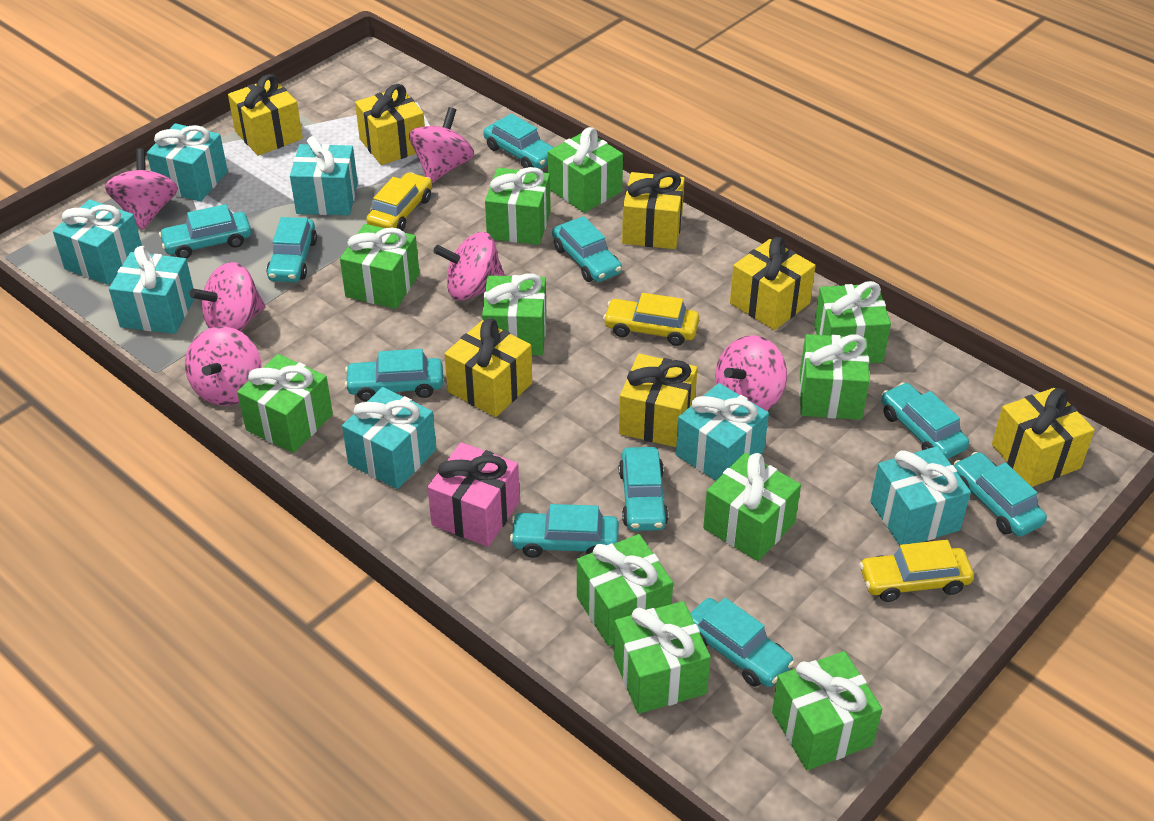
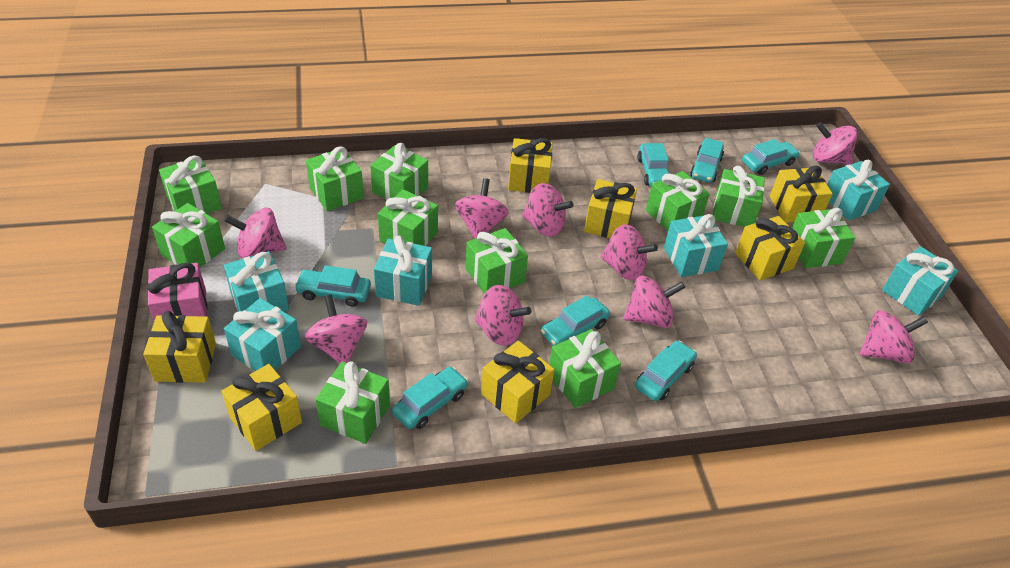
pink spinning top: [105,149,178,230] [185,327,261,406] [190,262,265,331] [409,107,474,183] [433,232,505,300] [715,335,787,411] = 6 -> [224,208,287,259] [305,294,367,364] [455,178,509,239] [474,285,531,346] [522,183,573,237] [601,224,658,280] [623,276,685,328] [813,122,857,165] [860,310,928,364] = 9
turquoise car: [159,204,251,259] [266,217,317,282] [345,349,443,401] [483,114,554,169] [510,504,619,558] [552,216,622,282] [619,447,669,531] [690,598,795,687] [881,382,969,459] [953,452,1047,537] = 10 -> [294,265,371,307] [392,367,468,429] [541,295,610,346] [635,340,697,401] [637,143,669,187] [690,138,724,183] [742,139,800,175] = 7
turquoise gift: [53,199,142,285] [109,246,195,334] [147,123,228,202] [290,136,358,215] [342,387,436,489] [676,383,769,481] [870,446,971,546] = 7 -> [224,251,289,312] [224,298,301,371] [374,236,432,306] [664,214,728,277] [827,160,890,221] [882,246,959,316] = 6
yellow car: [366,172,432,231] [603,293,699,346] [859,540,974,602] = 3 -> none = 0

